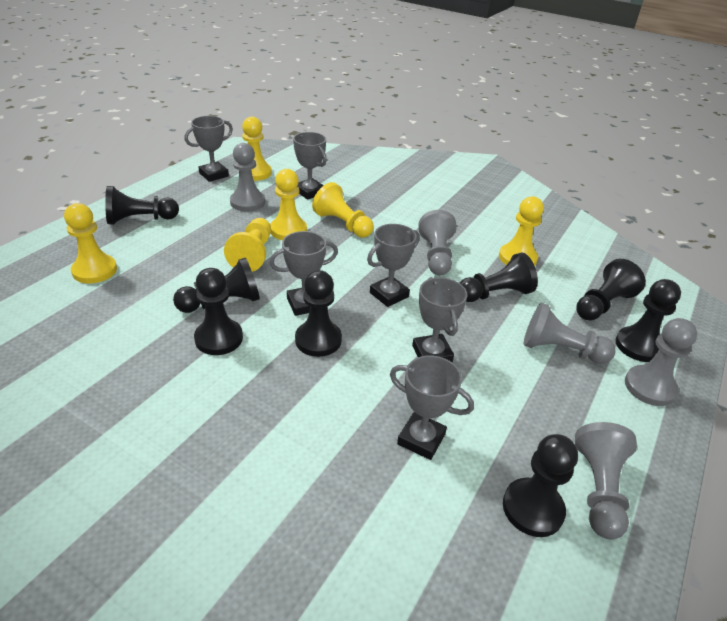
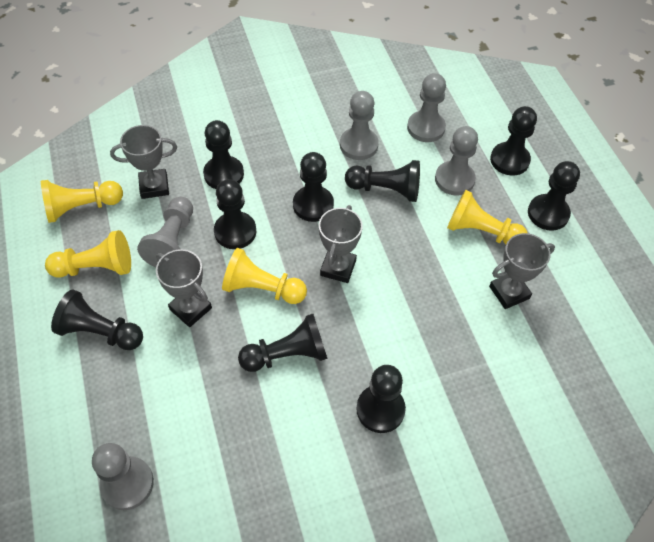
black pawn: [105,186,179,225] [173,258,260,313] [194,268,243,355] [295,270,342,357] [460,253,538,302] [503,434,578,537] [576,259,646,320] [615,279,681,362] = 8 -> [51,289,143,350] [203,120,244,189] [214,179,256,249] [238,314,328,372] [293,152,334,222] [345,160,420,202] [356,365,406,433] [490,106,537,176] [528,161,580,231] = 9
grey trophy: [185,116,233,182] [269,231,338,316] [293,132,327,200] [367,224,420,307] [390,355,474,460] [412,277,468,362] = 6 -> [110,125,177,199] [156,249,212,327] [319,205,363,283] [489,233,555,309] = 4
yellow pawn: [64,203,117,284] [224,218,271,272] [242,116,272,181] [270,169,307,240] [312,182,374,238] [499,196,544,266] = 6 -> [41,180,123,223] [45,230,131,278] [222,248,307,304] [447,190,528,245] = 4

